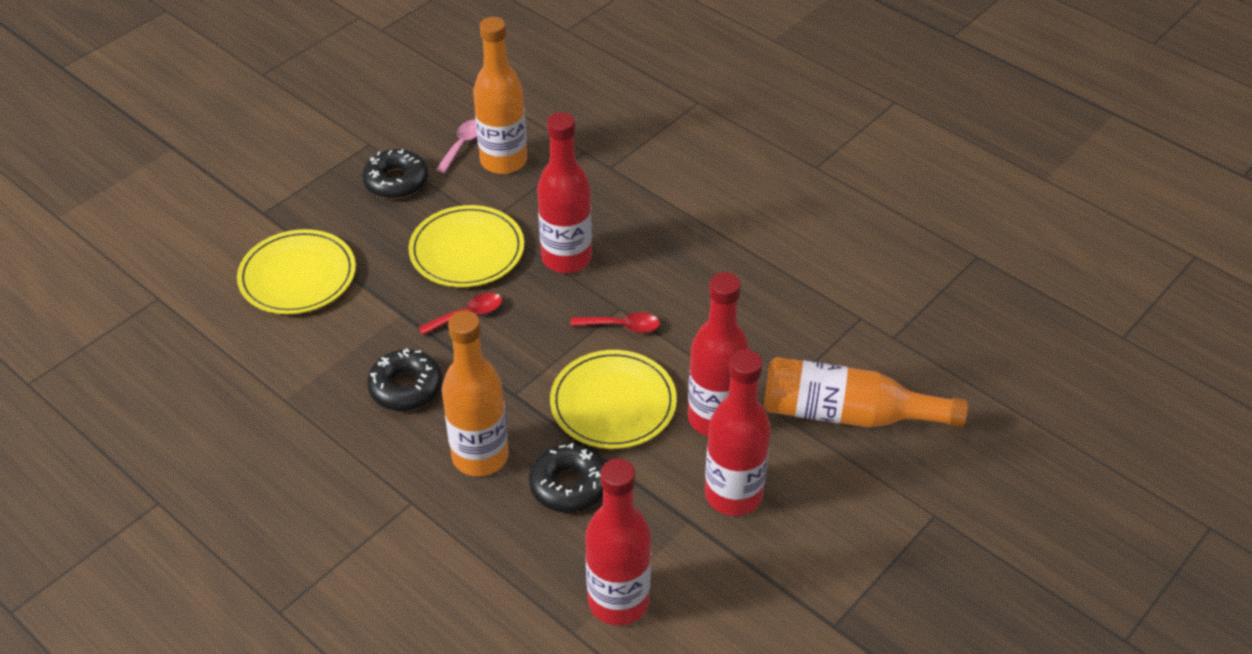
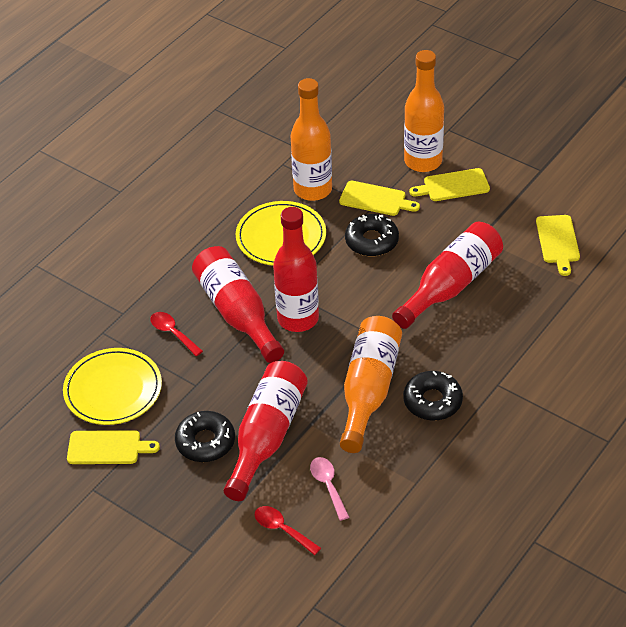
yellow cutting board: none = 0 -> [67,430,160,464] [339,181,420,216] [409,168,490,201] [536,215,580,276] = 4
yellow plate: [237,229,356,314] [408,205,524,287] [550,350,677,449] = 3 -> [63,348,162,425] [236,201,326,266] = 2

